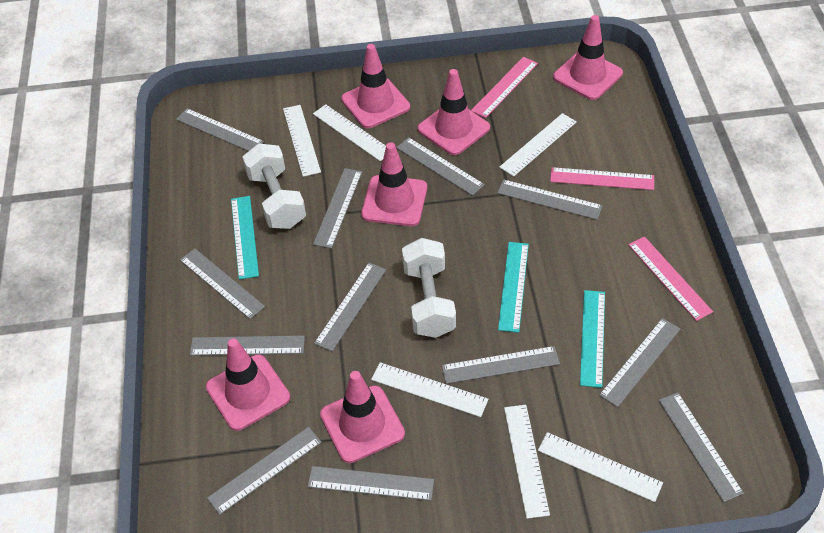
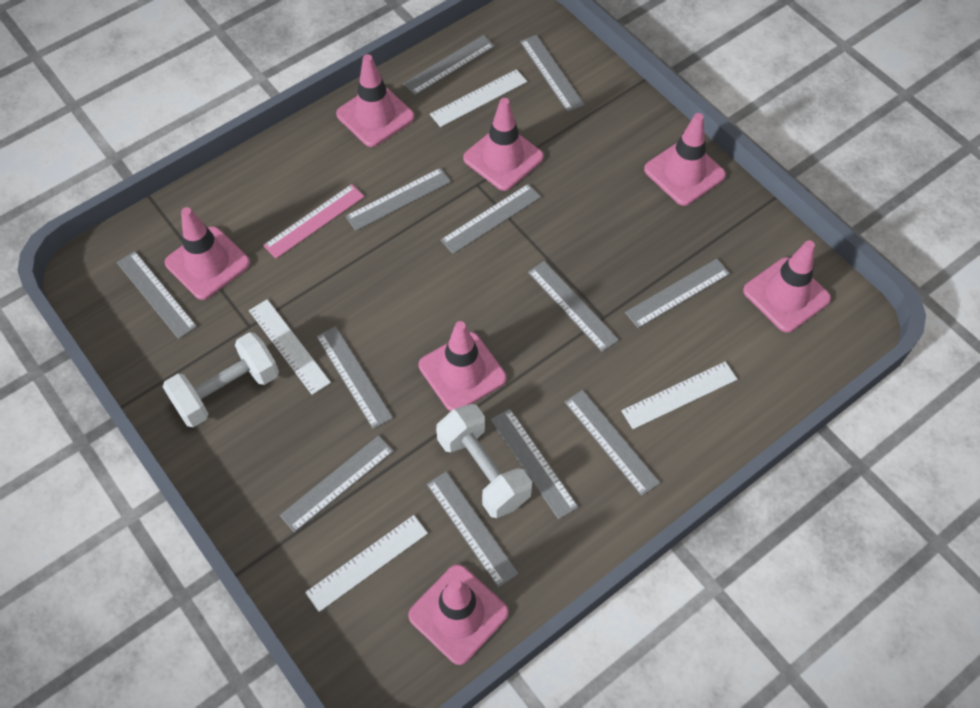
pink ruler: [471,57,538,118] [550,167,654,190] [628,236,713,321] = 3 -> [263,184,365,259] = 1
pink traffic cone: [206,338,290,431] [320,371,405,463] [341,44,410,128] [361,142,427,226] [418,69,490,155] [553,15,623,100] = 6 -> [165,207,250,300] [336,54,415,147] [408,564,509,665] [419,321,506,411] [463,98,544,191] [644,113,726,206] [743,240,831,332] = 7
turquoise ruler: [231,196,259,280] [498,242,529,333] [580,290,605,388] = 3 -> none = 0
white ruler: [283,105,321,177] [313,104,386,162] [371,362,489,417] [499,113,577,177] [504,405,550,519] [538,432,663,502] = 6 -> [249,299,331,395] [305,515,428,612] [430,69,527,127] [621,362,737,429] = 4

